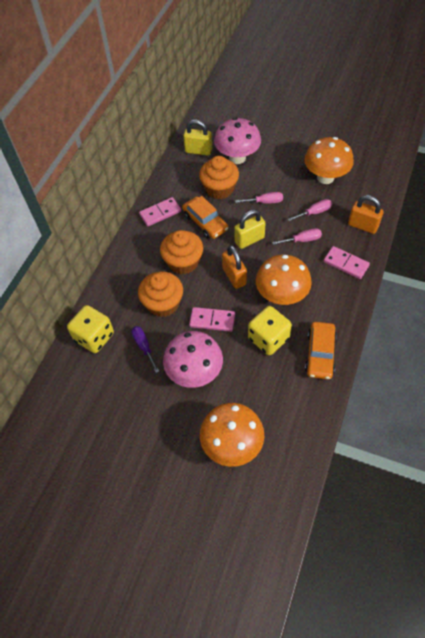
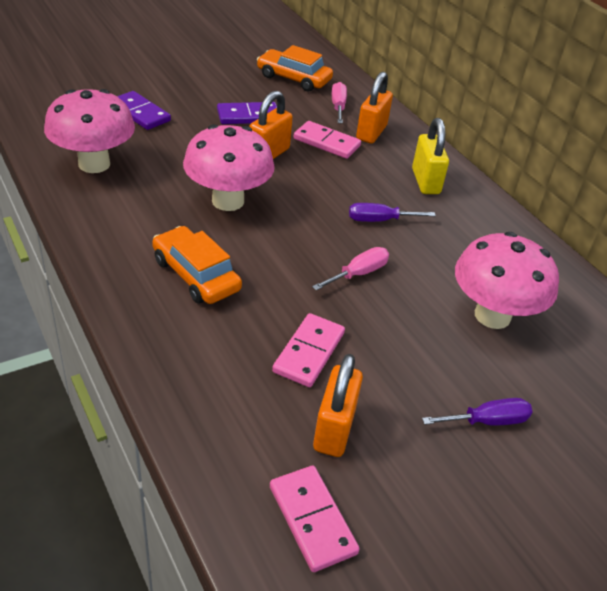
orange cupcake: [138,272,183,317] [160,230,203,274] [199,156,239,199] = 3 -> none = 0
orange mushroom: [200,403,264,467] [256,255,312,305] [304,137,354,184] = 3 -> none = 0
orange padlock: [222,245,247,289] [348,195,384,234] = 2 -> [249,91,293,159] [313,354,363,457] [356,72,393,143] = 3
pink mushroom: [163,331,223,388] [214,117,261,164] = 2 -> [44,89,135,173] [183,124,275,211] [455,232,559,329] = 3
pink screwdriver: [235,192,283,204] [272,228,322,245] [288,199,332,221] = 3 -> [312,247,389,291] [332,82,347,124] = 2
purple domino: none = 0 -> [117,91,171,130] [217,102,277,124] = 2
purple screwdriver: [132,326,160,373] = 1 -> [349,203,436,222] [422,398,532,426] = 2
yellow dice: [67,305,114,353] [248,306,292,355] = 2 -> none = 0
yellow padlock: [183,119,212,156] [234,210,266,249] = 2 -> [412,118,449,194] = 1

